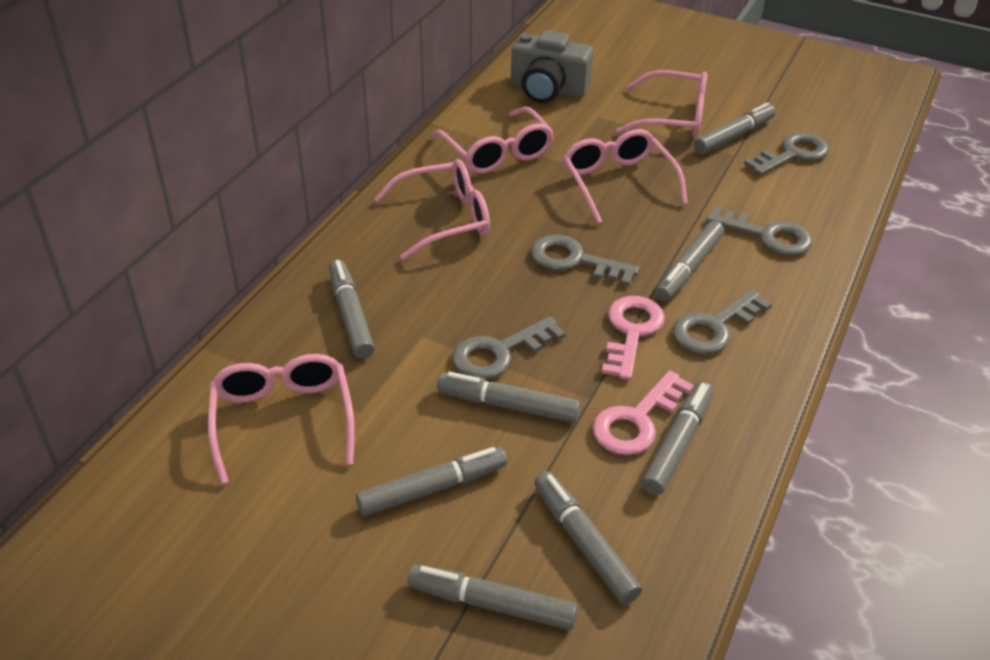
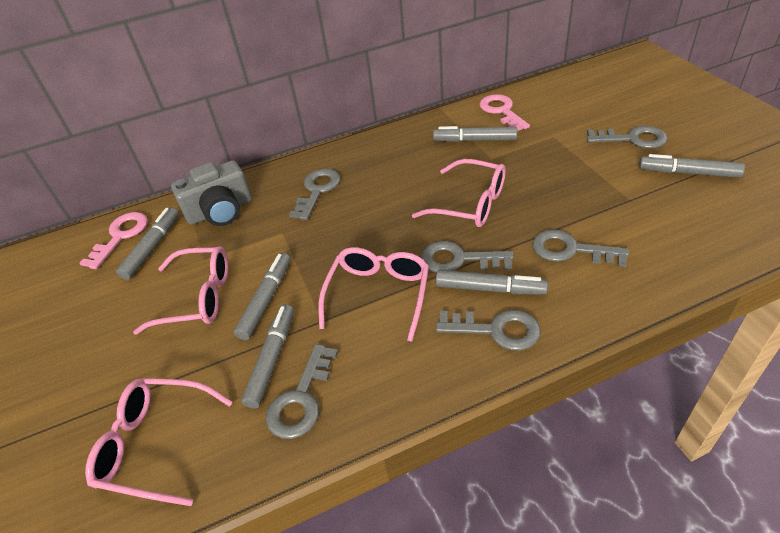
grey key: [452,316,566,380] [531,235,639,286] [673,289,772,354] [706,205,812,256] [744,132,829,176] = 5 -> [266,344,338,439] [289,169,340,220] [421,241,514,273] [436,310,541,351] [532,229,629,267] [587,126,668,149] = 6
grey marker: [329,260,375,359] [356,447,507,516] [408,565,578,630] [437,372,580,423] [534,472,642,604] [642,381,713,495] [655,221,724,301] [694,103,776,154] = 8 -> [116,207,179,280] [234,253,291,340] [241,304,294,409] [433,126,518,142] [436,270,548,295] [639,154,745,178] = 6
pink glasses: [208,354,355,484] [374,159,490,260] [432,107,554,174] [563,129,688,224] [616,70,707,138] = 5 -> [85,378,232,506] [133,246,228,335] [318,247,429,342] [412,159,506,227] = 4

